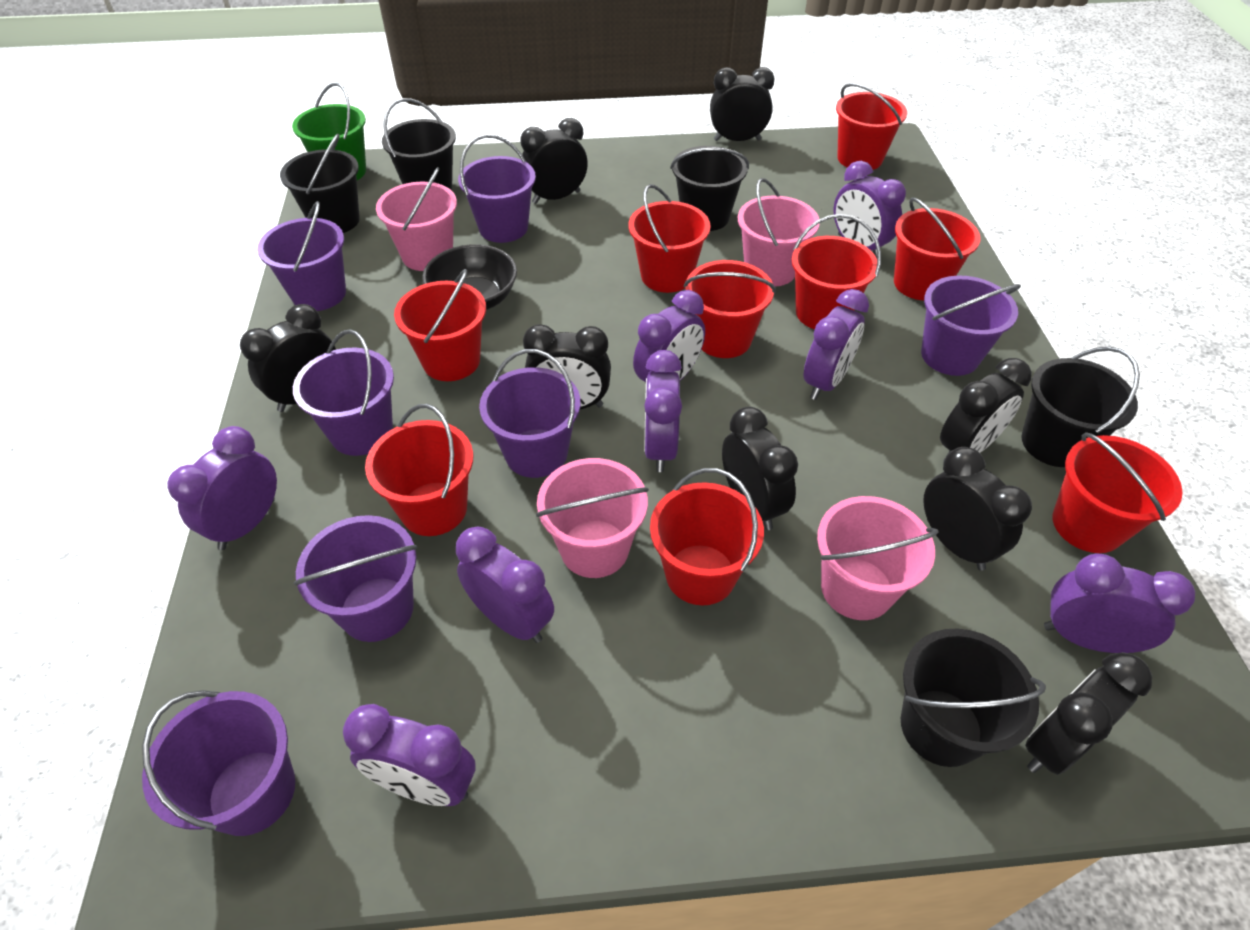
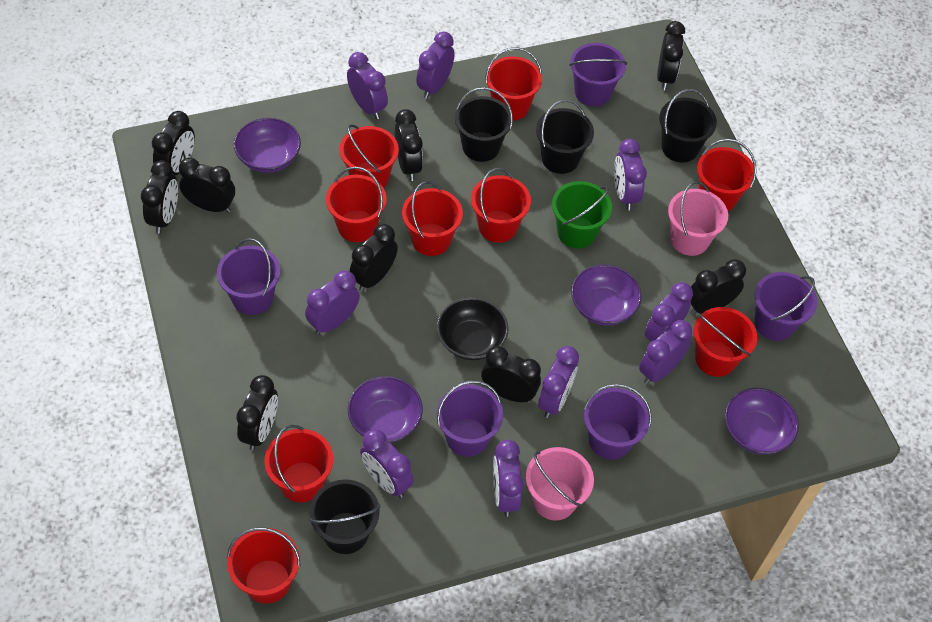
black bucket: [280,134,360,233] [382,98,456,190] [670,146,749,231] [901,629,1046,767] [1022,346,1140,467] = 5 -> [309,479,380,554] [455,87,513,162] [536,100,594,174] [659,89,717,162] = 4
black clock: [240,304,336,412] [520,118,588,204] [523,324,611,409] [710,67,774,141] [722,407,798,530] [923,447,1032,571] [940,358,1032,462] [1025,652,1152,775] = 8 -> [141,160,178,234] [152,111,195,175] [179,158,235,213] [236,375,278,450] [350,224,398,292] [395,109,423,181] [481,346,541,403] [657,21,685,90] [690,259,746,315] = 9
pink bucket: [376,167,457,271] [536,458,649,578] [738,178,820,287] [817,496,939,620] = 4 -> [526,447,594,521] [668,181,728,256] = 2
purple bowl: none = 0 -> [234,118,301,173] [348,376,423,443] [571,264,642,326] [725,388,799,455] = 4
purple bucket: [142,690,295,836] [257,201,346,311] [293,329,394,456] [294,515,418,642] [458,134,536,243] [479,349,580,478] [921,276,1021,376] = 7 -> [217,238,280,315] [437,380,503,457] [569,43,627,107] [584,384,652,460] [755,272,817,341] = 5
purple clock: [167,426,277,550] [343,704,475,806] [456,527,554,643] [633,290,705,395] [644,350,682,472] [803,289,869,400] [834,161,906,258] [1044,553,1195,653] = 8 -> [305,270,360,335] [347,52,388,119] [360,429,414,498] [416,32,455,99] [493,440,524,516] [538,346,579,418] [614,139,647,210] [639,320,692,384] [645,282,693,342] = 9

